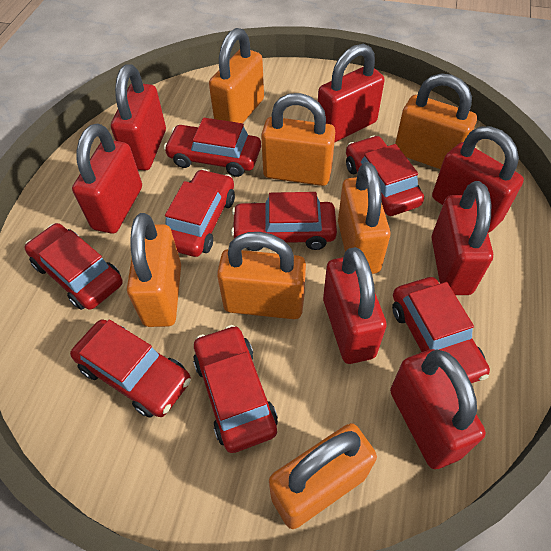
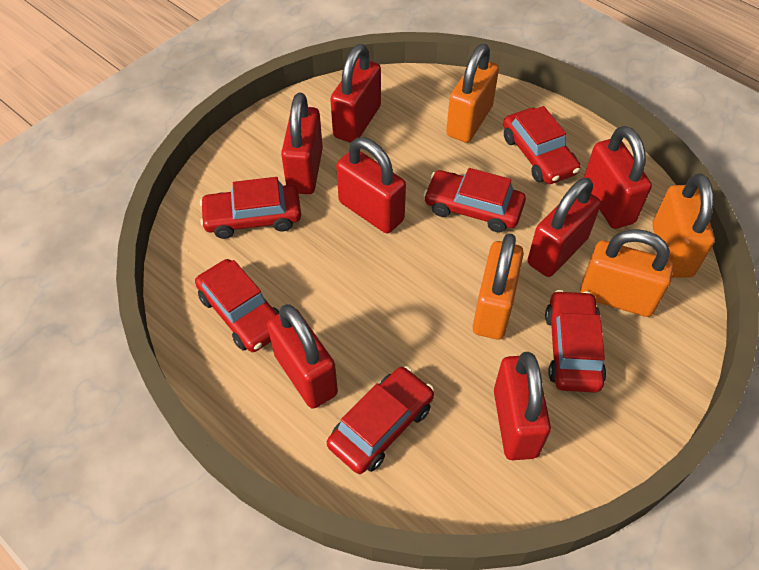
orange padlock: [127,213,181,327] [209,28,264,123] [217,232,306,319] [261,93,335,186] [269,423,377,529] [338,162,391,274] [395,73,477,169] = 7 -> [446,44,499,143] [473,233,524,339] [580,229,674,317] [652,174,715,278] = 4
red car: [24,223,123,310] [70,319,191,418] [164,118,261,177] [165,169,235,257] [193,325,278,453] [231,192,337,251] [346,136,424,216] [392,277,490,383] = 8 -> [195,259,279,352] [200,177,301,239] [327,366,434,474] [424,168,526,233] [503,106,581,184] [545,290,606,393] = 6

